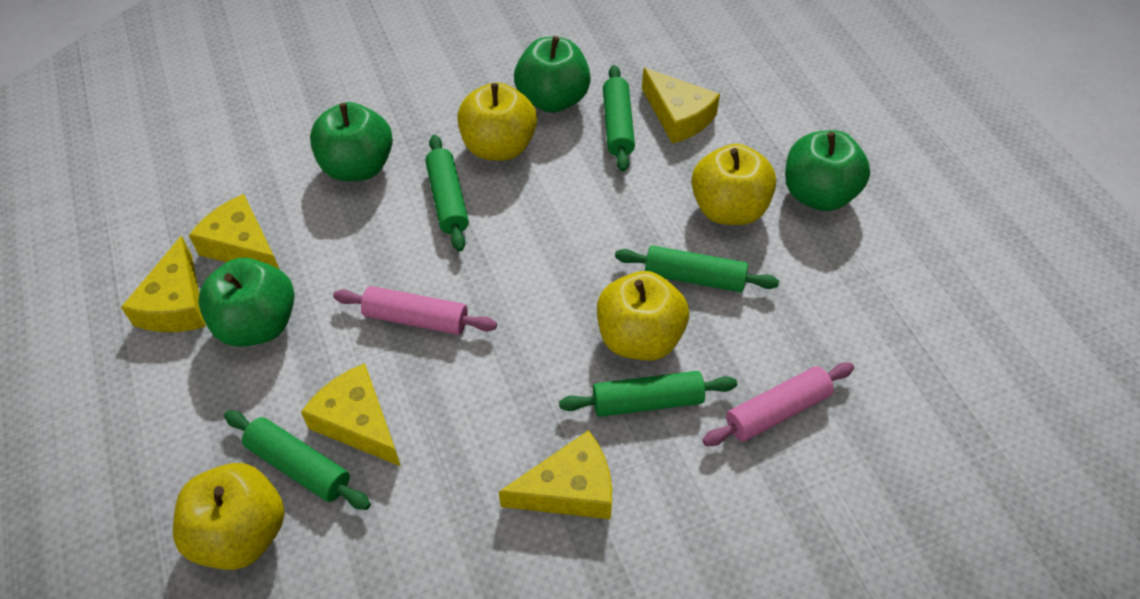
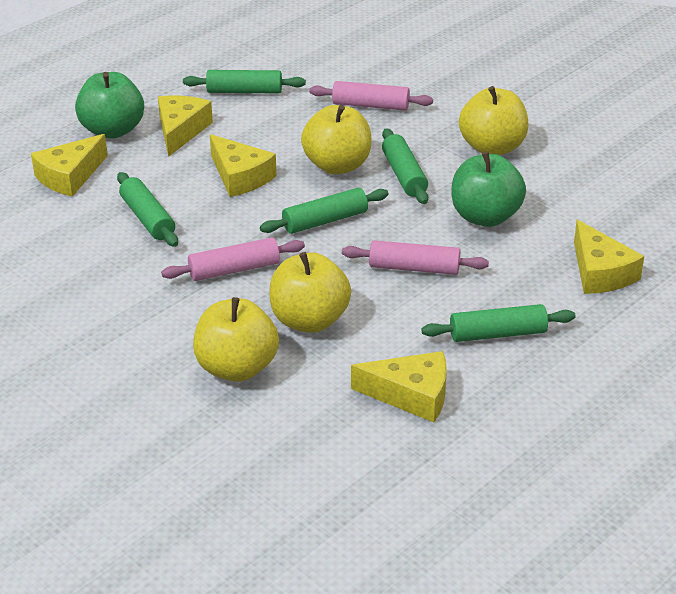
green apple: [198,258,294,347] [310,102,393,181] [514,36,591,113] [785,130,870,211] = 4 -> [75,72,144,138] [452,151,526,227] = 2
pink rolling pin: [333,286,497,335] [702,362,854,446] = 2 -> [161,237,305,281] [309,81,433,111] [342,240,489,275] = 3

